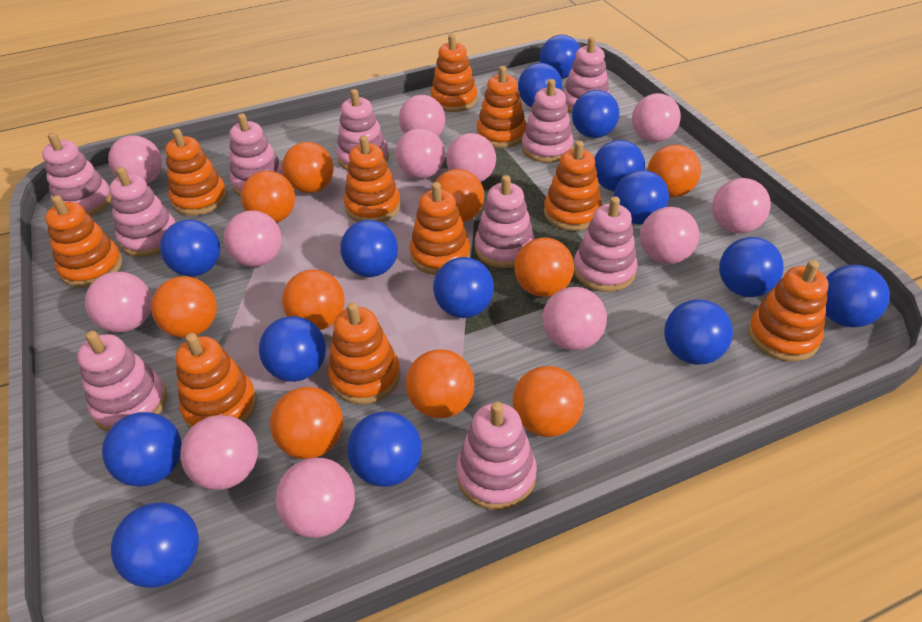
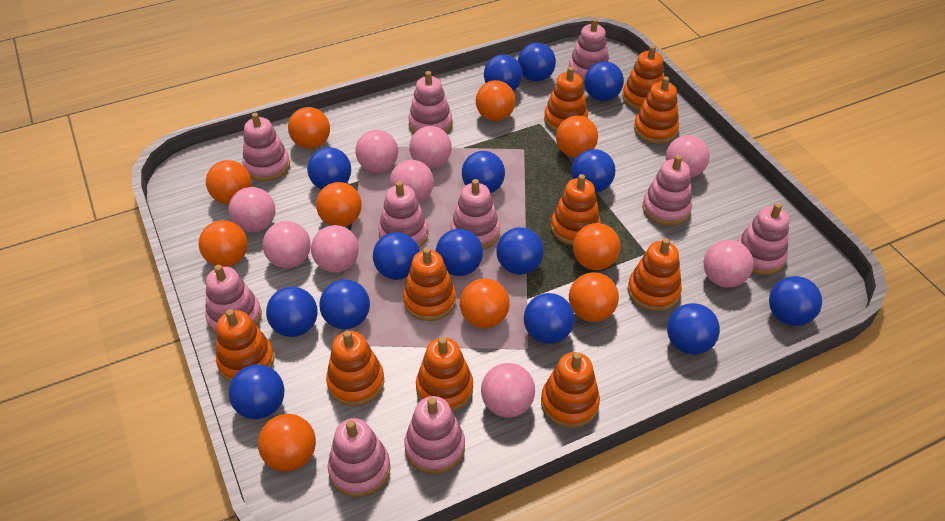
pink ball: [85,272,152,332] [108,135,162,184] [180,415,258,490] [224,210,282,267] [276,458,355,538] [395,128,445,179] [399,95,445,136] [446,133,496,182] [542,287,607,351] [632,93,681,142] [640,207,699,264] [712,178,771,233] = 12 -> [229,187,275,232] [263,221,311,268] [311,225,359,272] [355,130,398,173] [390,160,434,203] [409,126,452,169] [481,363,535,418] [666,135,710,178] [704,240,753,288] = 9

